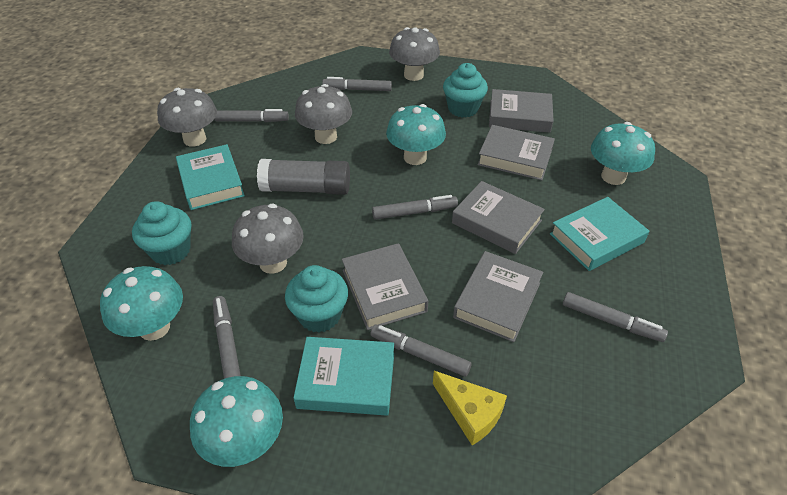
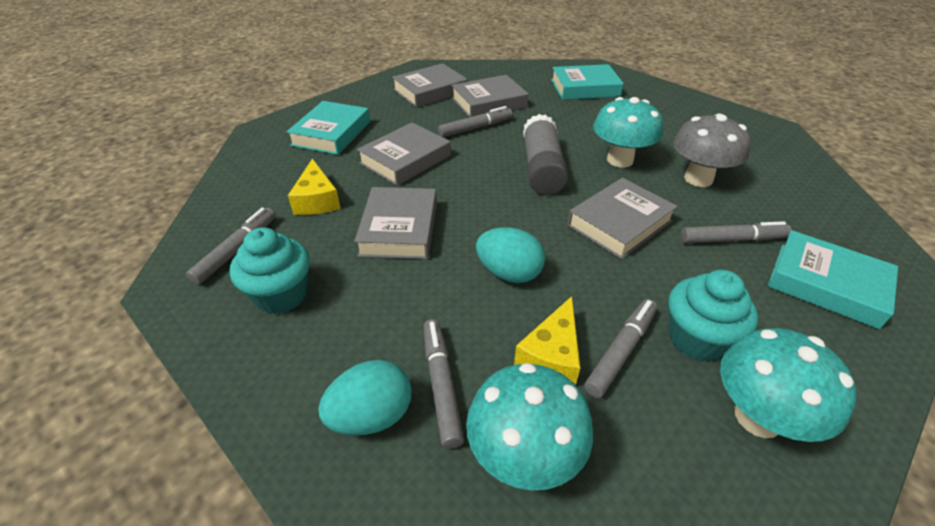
grey marker: [213,296,241,379] [214,109,289,122] [322,77,392,91] [370,324,472,377] [372,195,458,220] [563,292,668,342] = 6 -> [186,208,276,285] [424,319,464,449] [438,106,512,137] [584,299,657,398] [681,221,792,243] = 5
grey mushroom: [157,88,217,147] [232,204,304,274] [295,84,352,144] [389,27,440,81] = 4 -> [673,114,751,187] = 1
turquoise cupcake: [132,201,191,265] [285,265,348,333] [443,63,488,118] = 3 -> [230,227,310,314] [669,270,758,362] = 2
turquoise egg: none = 0 -> [318,360,412,435] [476,227,545,283] = 2
turquoise mushroom: [100,266,183,341] [190,376,283,467] [386,104,446,165] [591,122,655,185] = 4 -> [466,363,593,491] [593,97,663,168] [720,328,857,442] = 3
yellow cheese: [433,371,507,445] = 1 -> [288,159,341,215] [514,296,580,385] = 2

